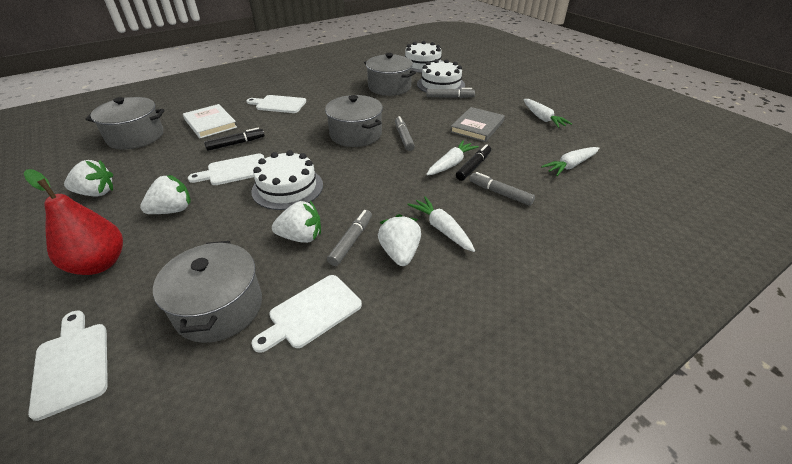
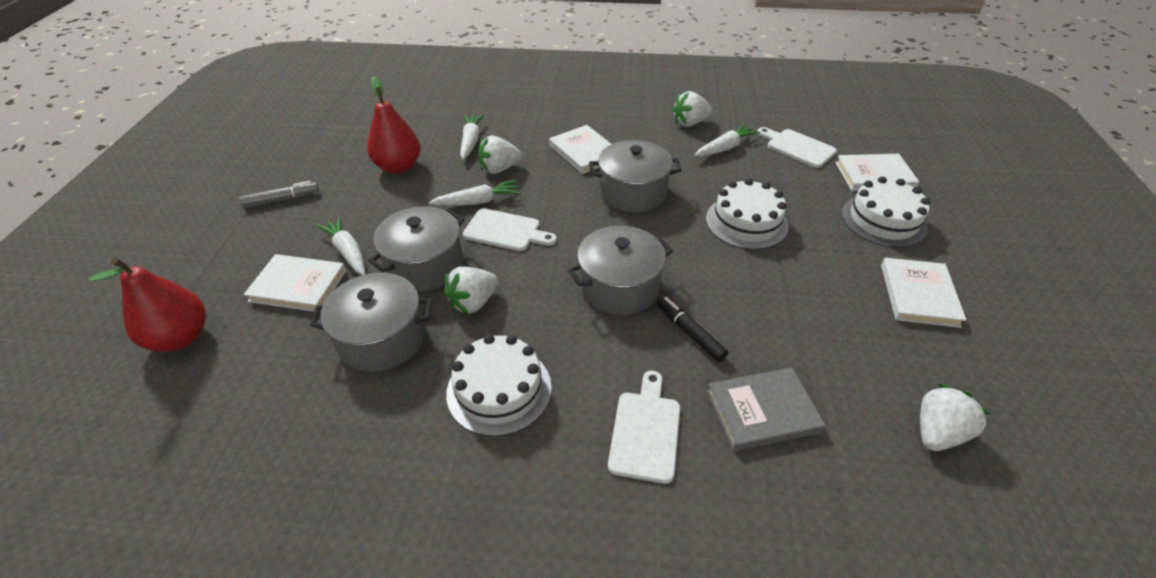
black marker: [204,128,265,151] [456,144,491,181] = 2 -> [656,296,728,362] = 1
grey marker: [327,210,372,266] [395,116,415,151] [427,88,475,98] [470,172,535,206] = 4 -> [239,181,319,208] = 1
red pear: [23,169,123,275] = 1 -> [88,258,206,352] [367,76,420,174] = 2
white book: [183,104,237,138] = 1 -> [244,254,346,312] [549,125,611,174] [835,154,919,191] [881,258,967,328] = 4
white cutting board: [28,310,108,421] [188,153,265,185] [246,95,306,113] [251,275,362,353] = 4 -> [463,208,557,251] [608,371,680,484] [757,127,837,168] = 3

